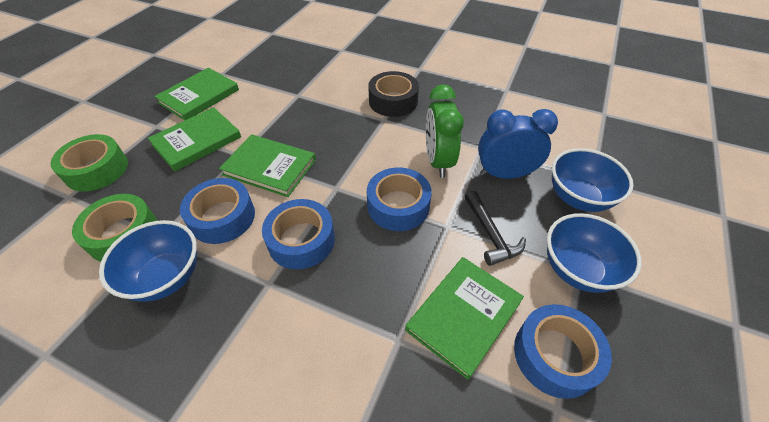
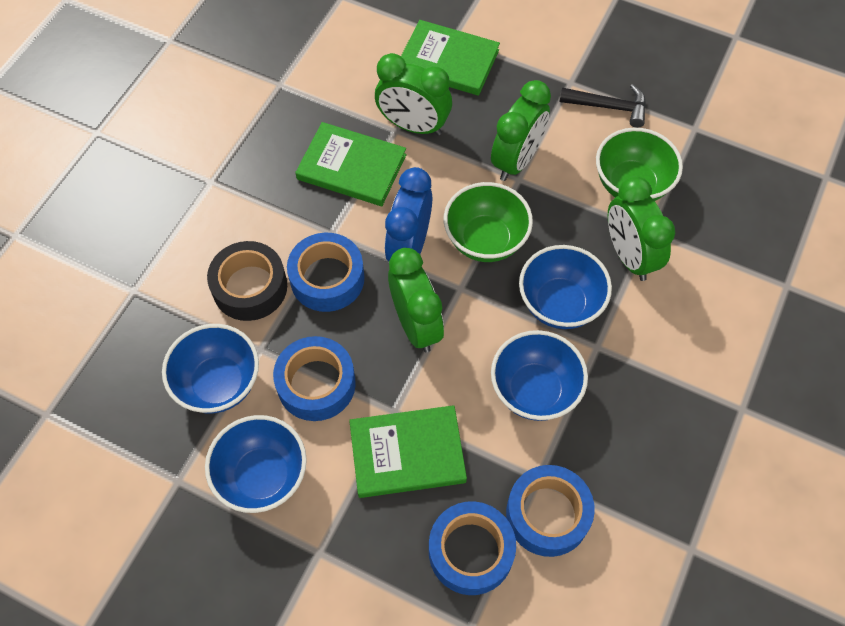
blue bowl: [99,220,197,302] [547,213,642,293] [552,148,634,212] = 3 -> [162,324,259,413] [205,415,307,513] [491,330,588,421] [519,245,612,329] = 4
green book: [148,107,241,171] [154,68,239,121] [219,134,316,197] [405,257,524,380] = 4 -> [295,122,407,206] [349,405,467,498] [401,20,500,96] = 3
green bowl: none = 0 -> [444,182,533,262] [596,128,683,201] = 2
green clock: [426,84,464,178] = 1 -> [375,53,452,135] [388,248,444,353] [491,80,551,181] [608,176,675,281] = 4
green tape: [50,134,128,192] [72,194,157,262] = 2 -> none = 0

